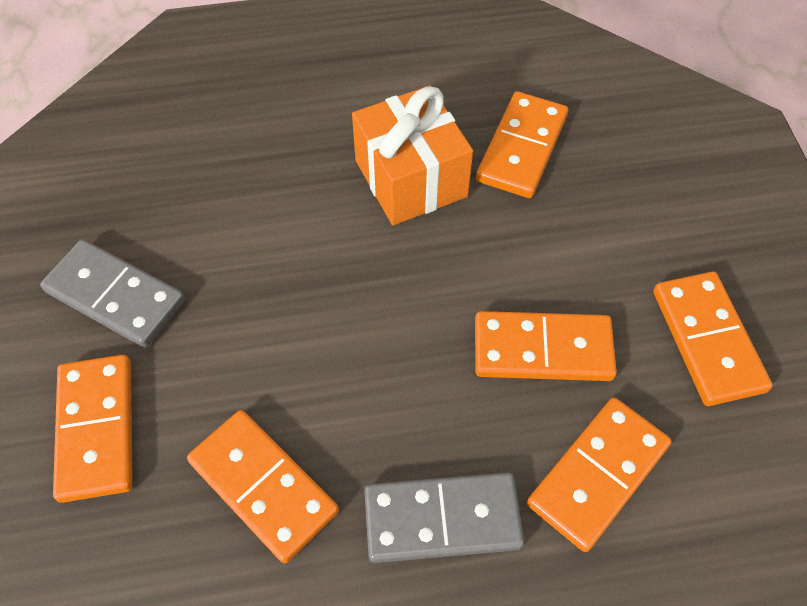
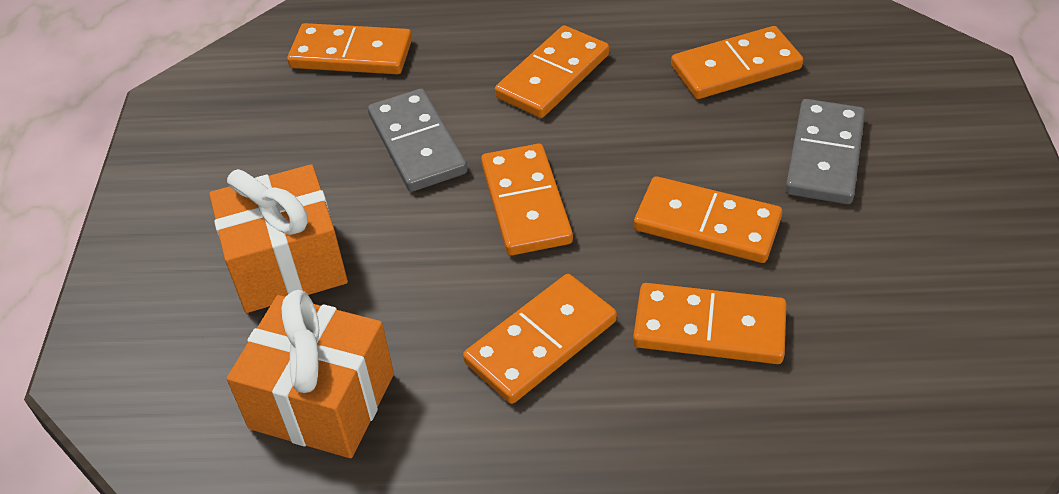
orange domino: [53,355,133,503] [187,410,339,563] [475,311,617,381] [476,91,568,198] [527,397,672,552] [653,272,773,406] = 6 -> [287,23,412,74] [463,274,617,404] [481,144,573,255] [495,25,609,118] [633,283,787,364] [634,176,782,263] [671,26,803,99] = 7
orange gift: [352,86,473,225] = 1 -> [209,164,348,313] [227,290,394,458] = 2

